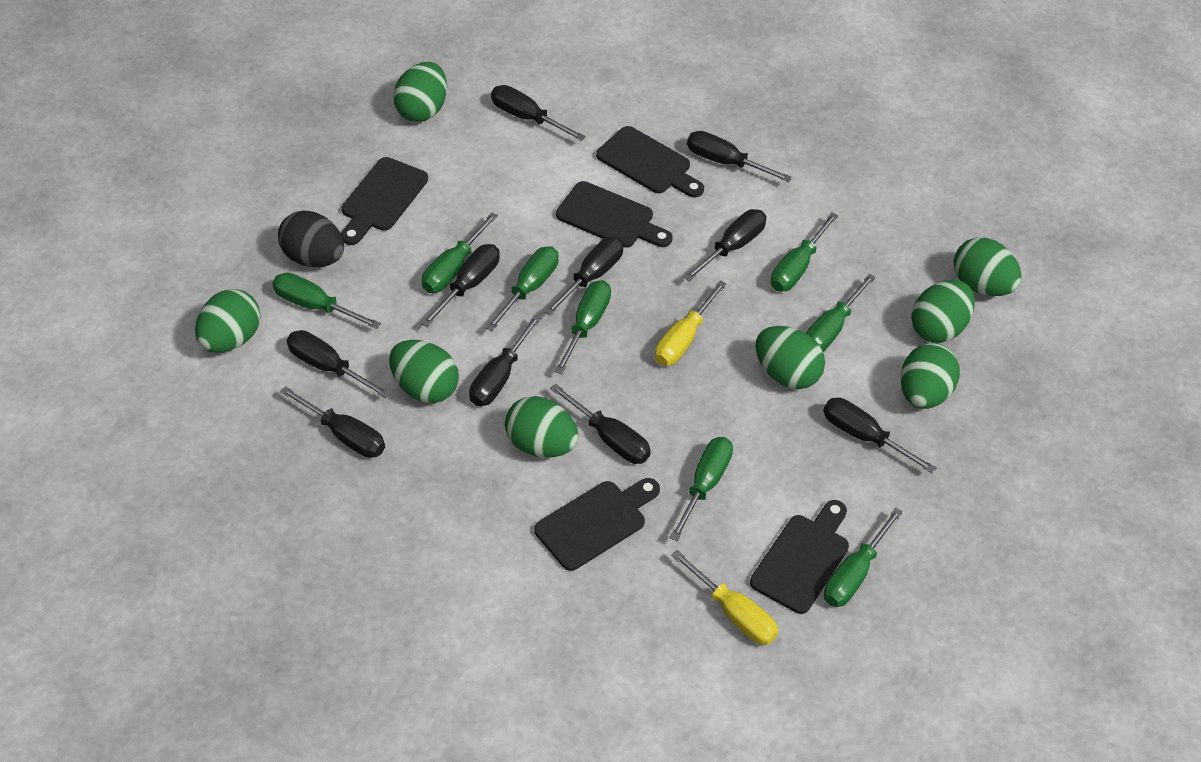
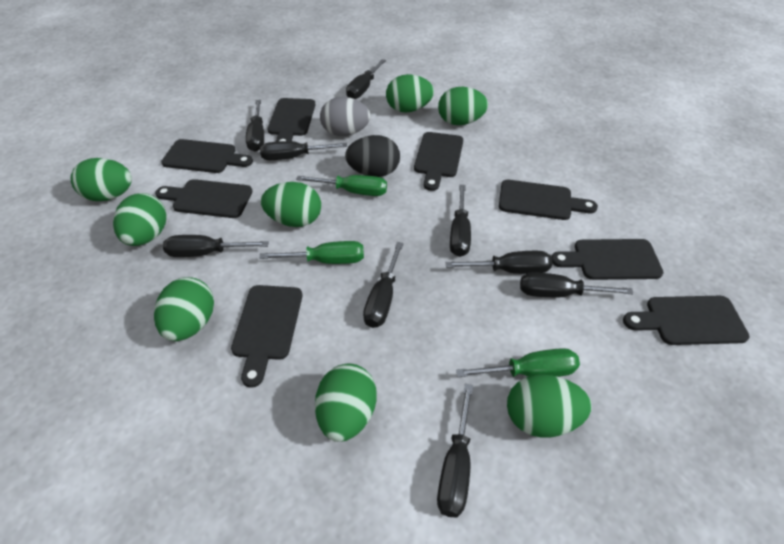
black cutting board: [341,157,428,245] [534,478,660,571] [556,181,673,248] [596,126,704,198] [750,500,849,614] = 5 -> [155,179,252,218] [161,139,253,173] [231,285,302,388] [268,98,315,142] [414,132,463,191] [499,180,598,220] [552,239,664,280] [623,296,750,345] = 8
black screwdriver: [280,386,385,458] [287,330,390,398] [421,244,500,327] [469,315,541,406] [491,85,586,141] [544,237,624,316] [550,384,651,464] [684,209,766,281] [687,131,792,182] [823,397,937,473] = 10 -> [163,235,269,257] [246,100,264,152] [260,141,347,160] [346,59,386,99] [363,242,404,328] [437,384,473,518] [445,251,553,274] [450,185,471,257] [520,272,633,297] = 9
green screwdriver: [273,273,381,329] [422,212,498,293] [486,246,559,331] [554,280,611,374] [670,437,733,541] [771,213,838,292] [806,274,876,352] [824,508,903,607] = 8 -> [259,241,364,264] [296,175,387,196] [456,348,580,377] = 3
grey egg: none = 0 -> [320,97,370,136] = 1
yellow screwdriver: [655,281,727,366] [671,550,778,645] = 2 -> none = 0

